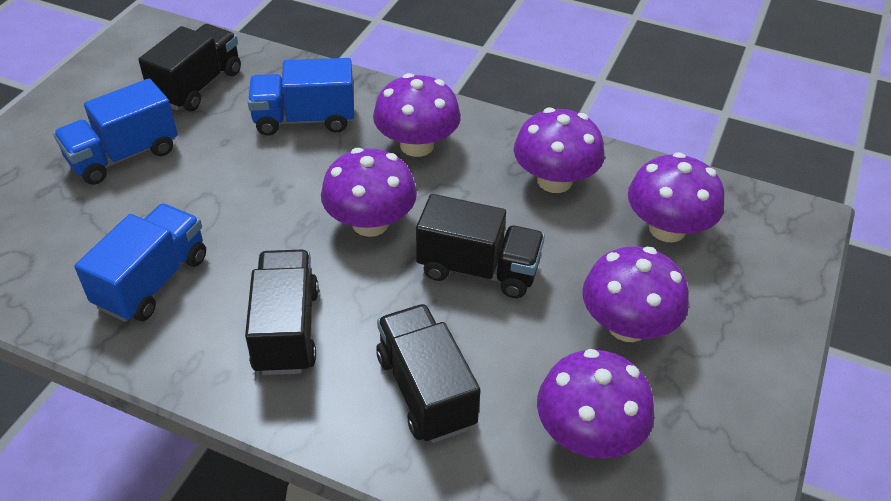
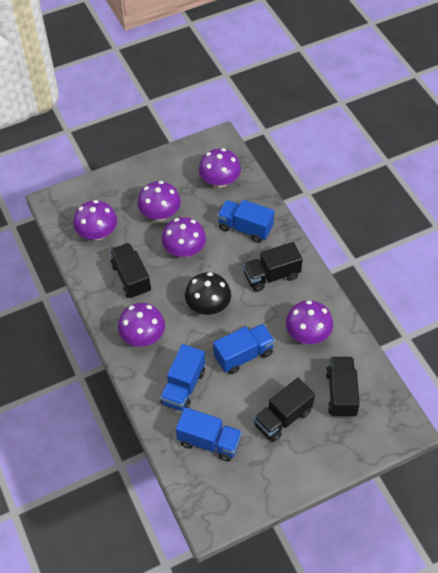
black mushroom: none = 0 -> [185,272,231,315] = 1
blue truck: [53,78,178,185] [74,204,206,322] [248,58,354,136] = 3 -> [160,344,205,411] [176,407,242,462] [213,324,275,374] [217,200,274,243] = 4

